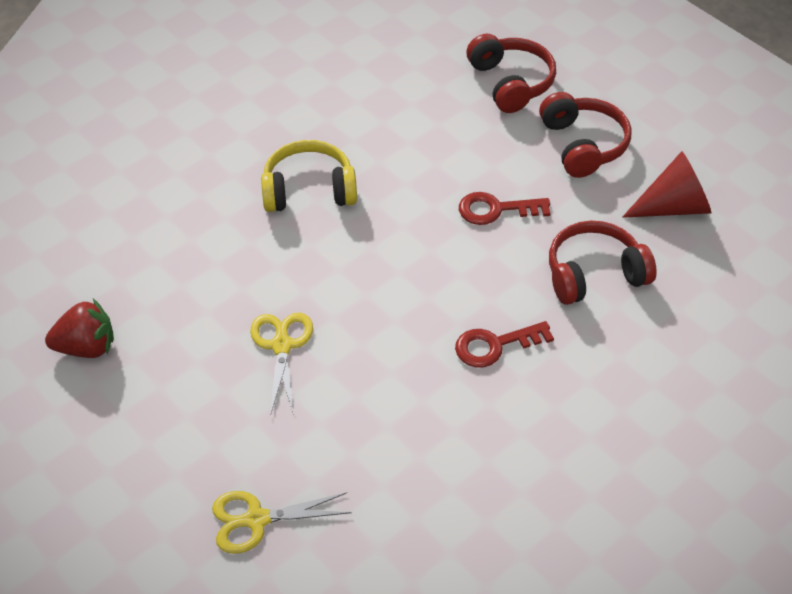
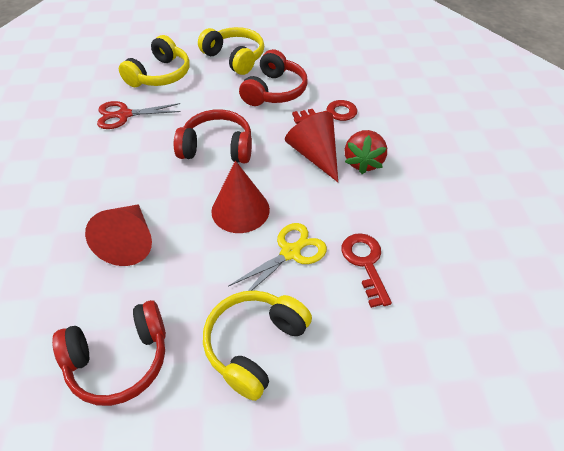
red cone: [622,151,711,218] = 1 -> [85,204,152,266] [211,161,270,233] [285,112,338,182] = 3
red scissors: none = 0 -> [97,101,181,129] = 1
yellow headphones: [261,140,357,212] = 1 -> [119,35,190,87] [198,27,264,75] [203,290,312,401] = 3
yellow scissors: [212,491,351,554] [250,313,313,415] = 2 -> [229,223,327,291] = 1

